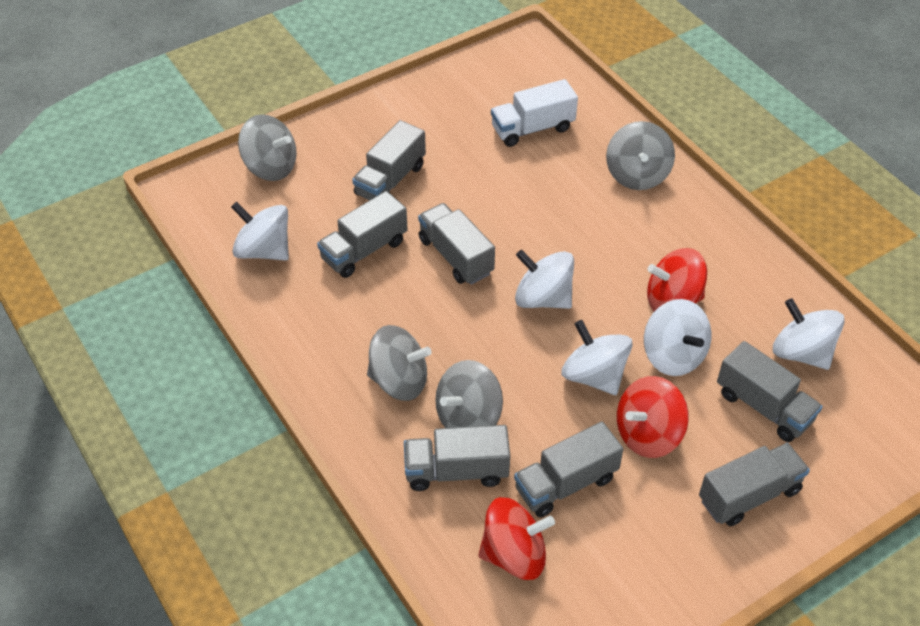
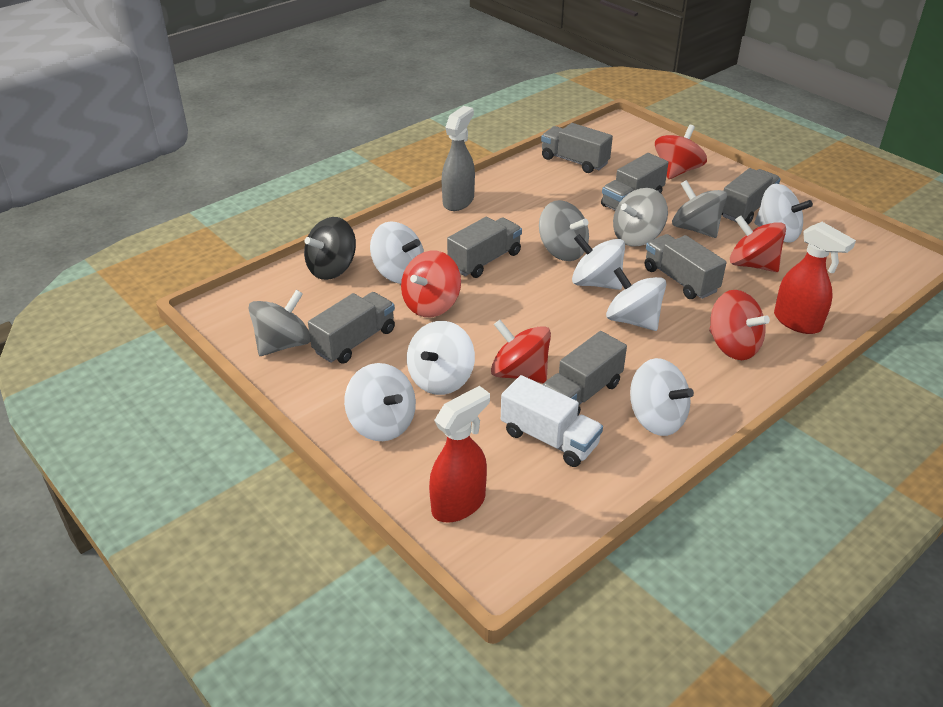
black spinning top: none = 0 -> [304,217,356,280] = 1
grey spray bottle: none = 0 -> [442,106,475,211] = 1
red spinning top: [478,497,555,580] [617,376,689,458] [647,248,707,311] = 3 -> [401,251,461,317] [491,320,551,384] [655,125,707,179] [709,290,770,360] [730,216,786,272] = 5
red spray bottle: none = 0 -> [429,386,490,522] [774,222,856,334] = 2
white spinning top: [231,202,289,261] [515,250,574,309] [562,320,633,395] [644,299,711,376] [773,298,845,370] = 5 -> [344,363,416,441] [370,221,424,284] [407,321,475,395] [572,234,625,290] [606,267,666,331] [630,358,694,436] [754,184,813,243] = 7

